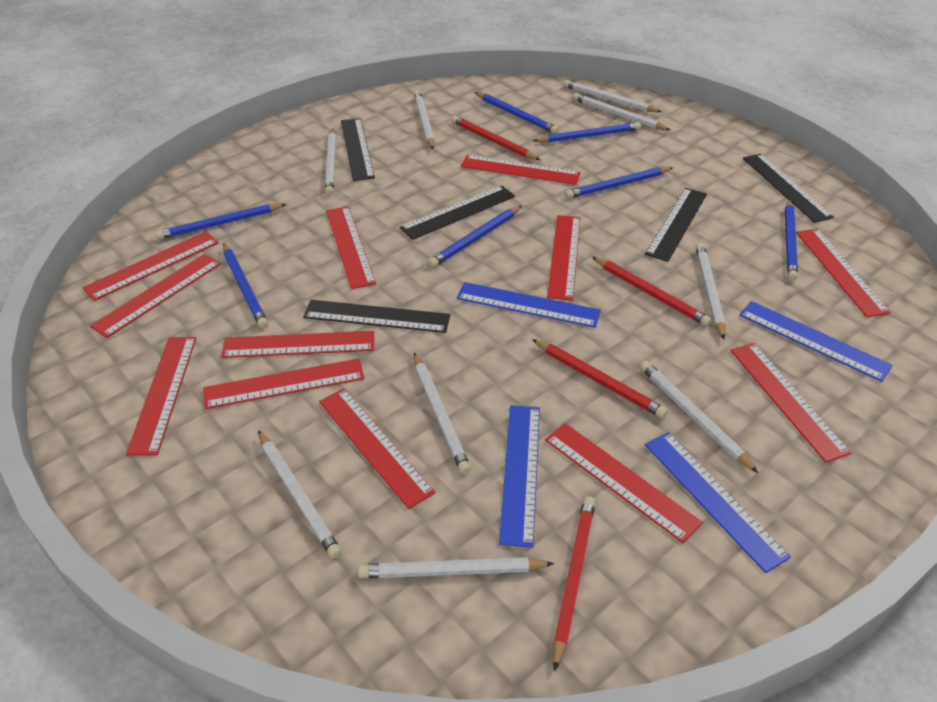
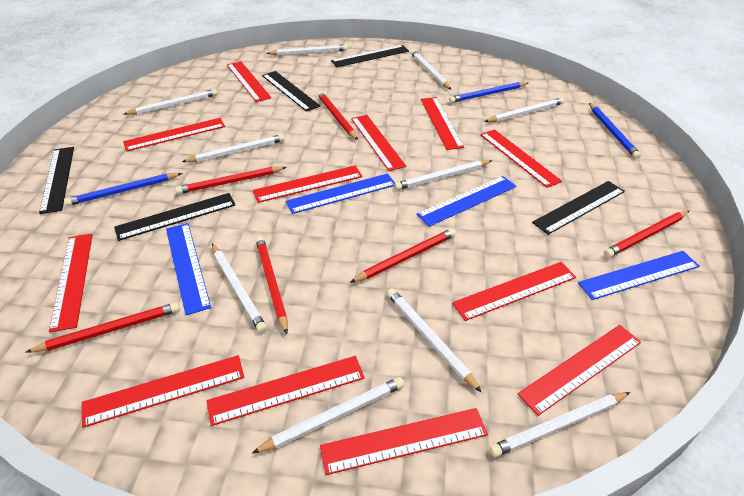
blue pencil: [155,204,286,240] [223,243,268,329] [428,206,522,267] [475,92,559,134] [533,122,641,143] [565,167,672,199] [785,199,798,281] = 7 -> [64,173,182,206] [449,82,528,103] [589,103,641,159] = 3
red pencil: [452,116,540,160] [532,339,668,418] [553,496,596,671] [592,257,712,326] = 4 -> [25,302,180,353] [175,167,287,194] [256,236,288,334] [318,91,358,140] [350,228,456,283] [604,211,689,258] = 6
white pencil: [258,430,342,559] [325,128,336,196] [358,557,554,578] [414,90,435,149] [414,353,471,474] [564,80,662,112] [573,93,670,130] [640,361,758,473] [696,243,726,340] = 9 -> [124,89,218,115] [182,134,285,162] [212,244,267,333] [252,377,404,453] [266,45,348,55] [387,288,482,393] [394,160,492,190] [411,50,451,90] [484,98,564,122] [489,392,630,457] = 10

